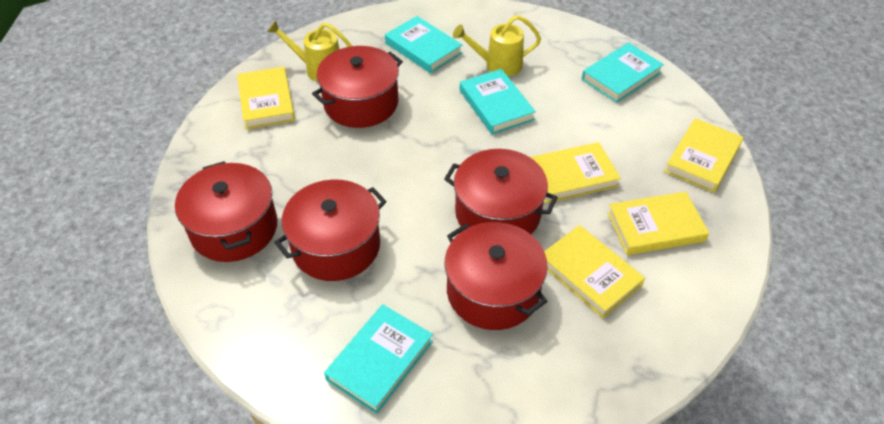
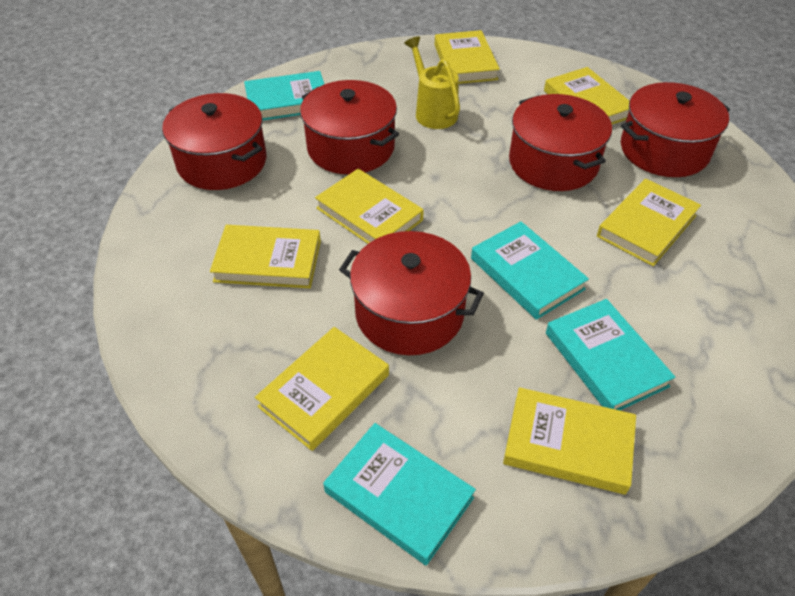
yellow book: [237,67,295,129] [530,142,621,204] [544,225,645,318] [607,191,709,255] [664,118,743,193] = 5 -> [210,225,321,288] [255,327,389,451] [315,169,424,244] [435,30,500,84] [503,387,636,495] [544,67,629,124] [597,179,701,266] = 7
yellow watering can: [267,20,352,82] [453,15,541,76] = 2 -> [404,36,460,129] = 1

